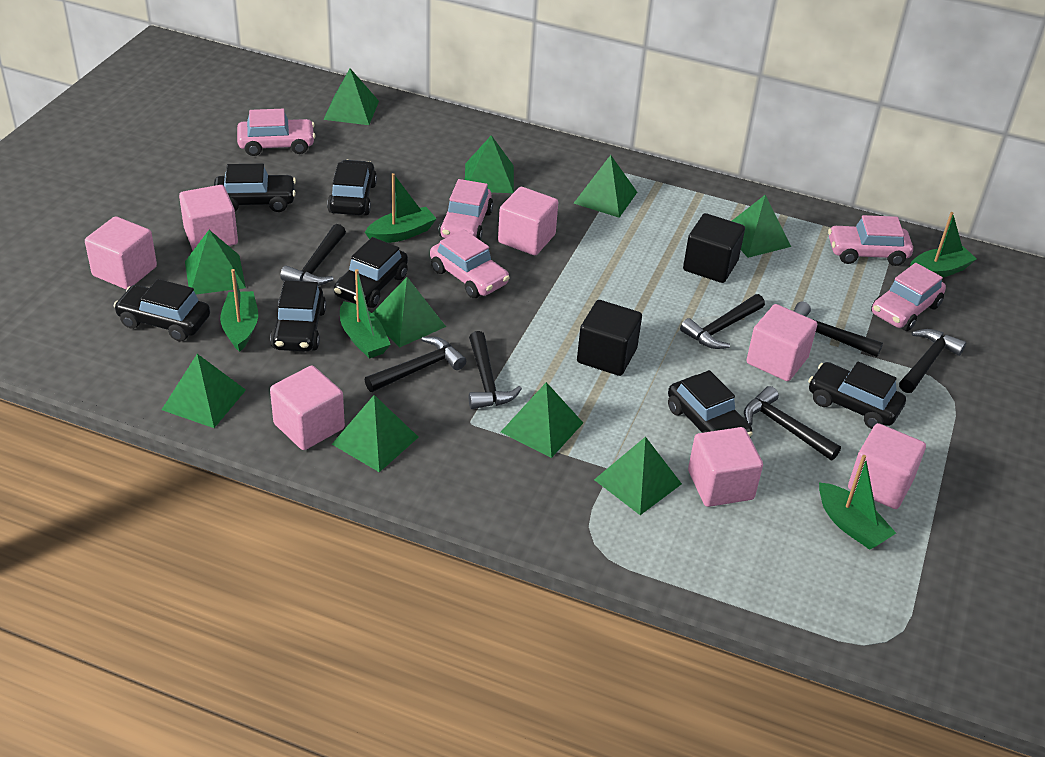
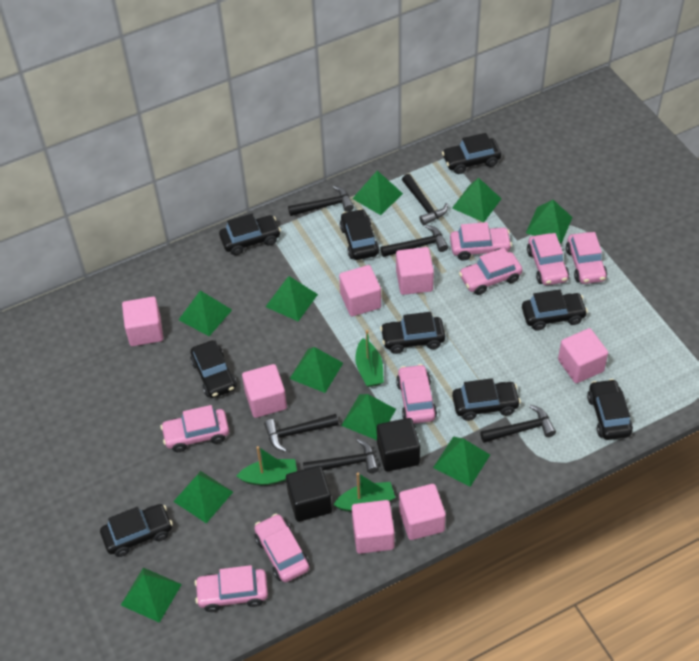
black car: [114,279,210,341] [214,164,296,212] [270,280,326,351] [327,160,377,215] [334,237,408,308] [668,370,753,437] [808,361,906,429] = 7 -> [100,504,173,557] [190,340,237,398] [219,214,281,255] [340,209,379,260] [380,312,445,354] [442,133,501,174] [452,378,521,421] [522,289,588,331] [587,379,633,440] = 9
black hammer: [280,224,346,286] [364,337,466,392] [469,331,522,409] [680,294,765,349] [744,386,841,460] [794,301,883,357] [899,329,966,393] = 7 -> [264,414,339,452] [288,186,354,216] [303,439,379,473] [381,225,448,257] [402,174,448,226] [480,405,556,443] = 6
green boat: [220,269,258,352] [340,269,391,359] [365,173,437,243] [819,455,896,550] [910,212,976,278] = 5 -> [236,446,297,485] [333,473,395,512] [355,330,384,387] = 3
pink car: [237,109,316,156] [430,229,510,298] [439,179,493,240] [828,215,913,266] [871,263,946,331] = 5 -> [160,405,229,452] [195,565,268,612] [254,514,310,582] [396,364,437,424] [450,222,512,260] [459,248,523,295] [527,233,569,285] [566,232,607,284] = 8

